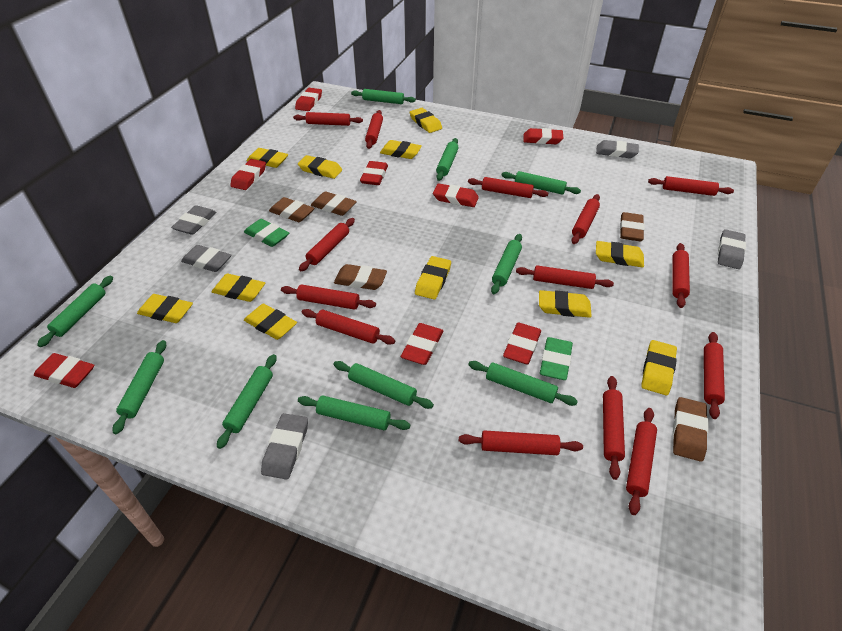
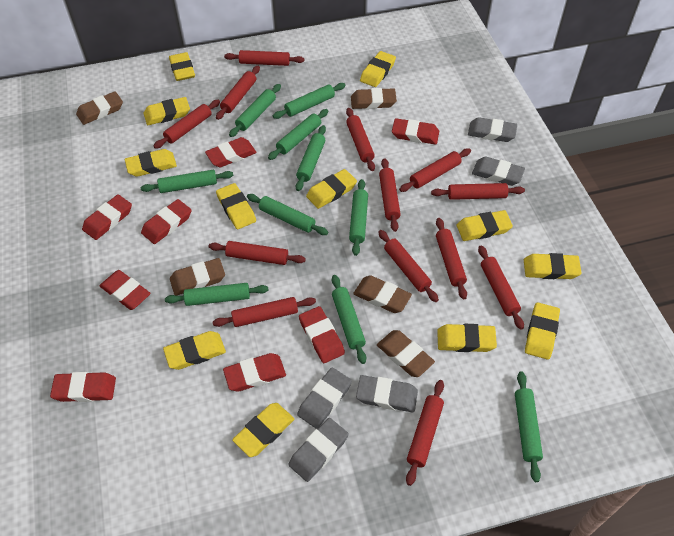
green eraser: [244,219,289,247] [540,337,573,380] = 2 -> none = 0
red rolling pin: [281,284,376,310] [293,112,363,126] [299,218,355,271] [302,309,395,345] [365,110,383,149] [459,430,583,455] [468,177,548,198] [516,265,614,289] [571,194,600,244] [603,376,625,480] [626,408,657,515] [648,176,734,196] [672,243,690,308] [704,332,725,419] = 14 -> [153,100,220,149] [209,241,306,265] [213,297,316,327] [216,66,260,120] [224,50,304,66] [346,108,375,171] [378,230,439,302] [379,158,401,232] [399,148,471,192] [406,380,444,486] [431,183,525,200] [436,218,467,300] [478,245,524,329] = 13
yellow eraser: [137,294,193,323] [212,274,265,302] [244,304,297,340] [247,148,288,168] [298,155,342,179] [380,140,422,159] [410,108,442,133] [415,256,451,299] [539,290,592,318] [596,241,644,267] [641,340,677,395] = 11 -> [125,149,177,177] [144,97,190,125] [163,331,226,370] [169,52,195,81] [216,183,256,229] [232,403,294,457] [306,169,357,209] [360,51,396,87] [437,324,497,352] [457,210,513,241] [524,253,581,279] [525,302,560,360] = 12

